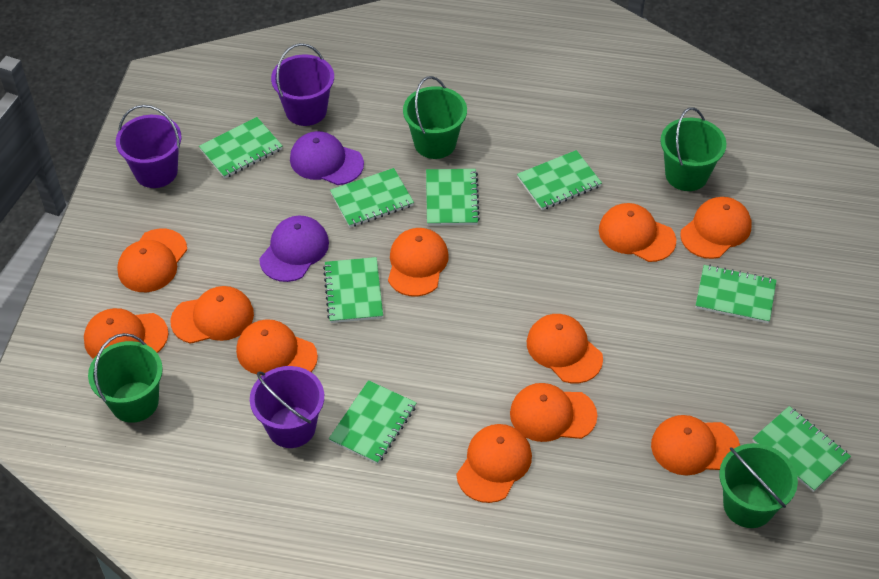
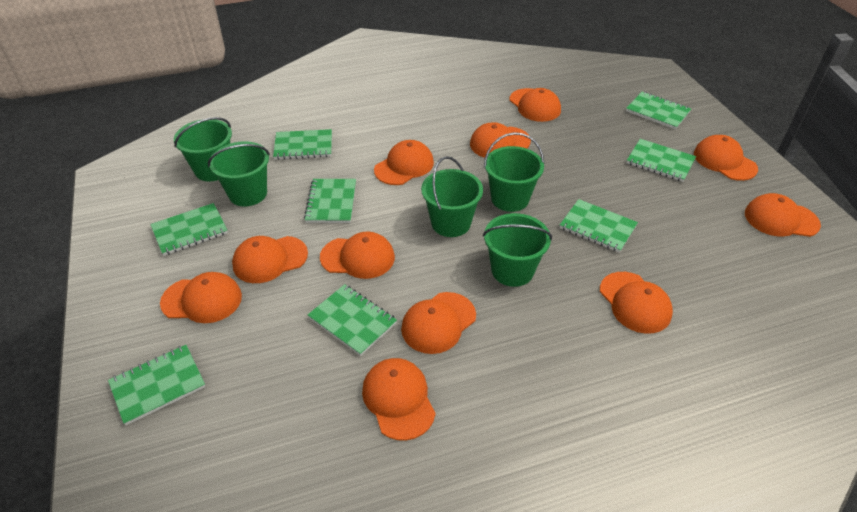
green bucket: [88,333,163,423] [403,76,467,159] [661,107,726,191] [719,443,798,528] = 4 -> [174,117,232,181] [208,141,270,206] [421,156,483,237] [483,213,552,287] [484,132,544,212] = 5
purple bucket: [116,105,182,188] [250,366,324,448] [271,43,334,126] = 3 -> none = 0
purple cap: [259,216,329,282] [290,131,364,185] = 2 -> none = 0

